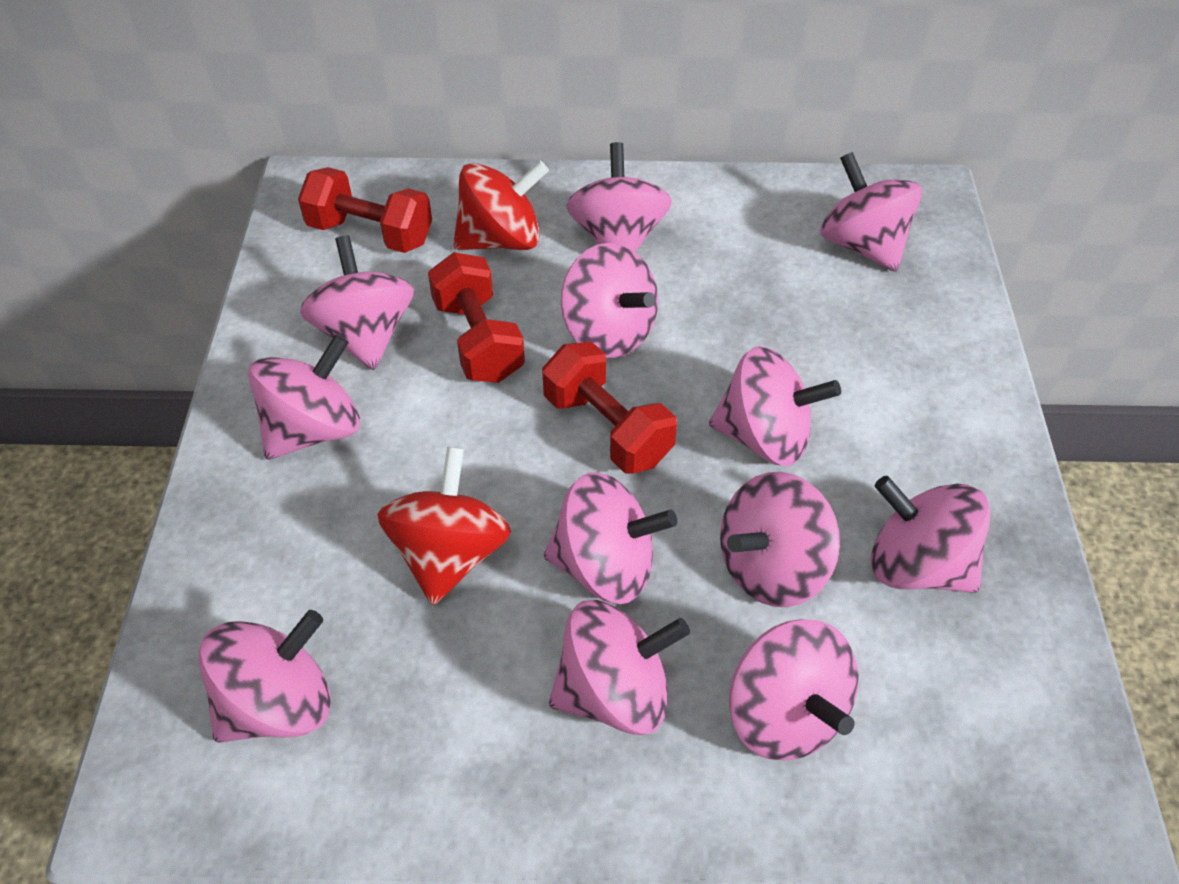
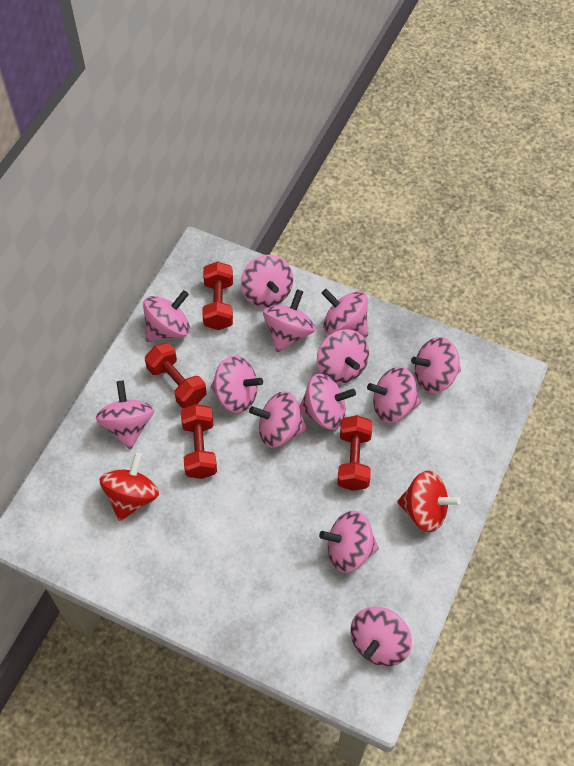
pink spinning top: [198,610,331,743] [248,334,360,459] [300,236,414,370] [544,473,677,604] [549,600,690,735] [561,243,658,358] [566,142,672,252] [709,346,841,466] [720,472,840,607] [729,619,859,760] [820,152,922,272] [871,476,991,593] = 12 -> [96,381,154,449] [143,290,190,342] [211,355,263,413] [241,255,293,308] [249,391,307,448] [263,289,315,352] [299,374,356,430] [317,329,369,384] [319,511,379,573] [321,289,368,337] [350,606,412,667] [367,367,421,423] [411,337,461,393] = 13
red dumbbell: [298,167,432,253] [428,252,525,383] [542,342,677,474] = 3 -> [145,343,207,409] [181,404,217,479] [202,261,233,330] [337,415,372,491] = 4

